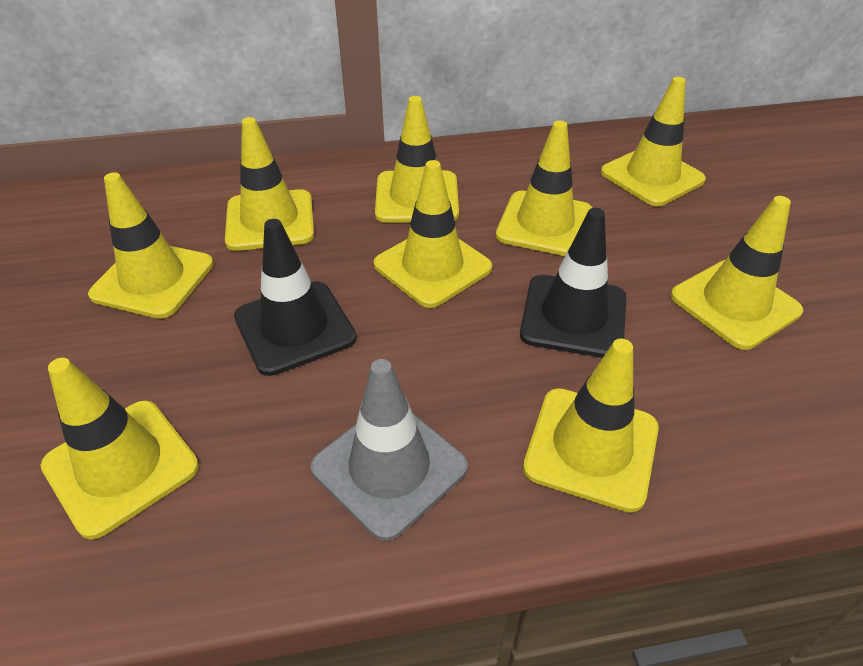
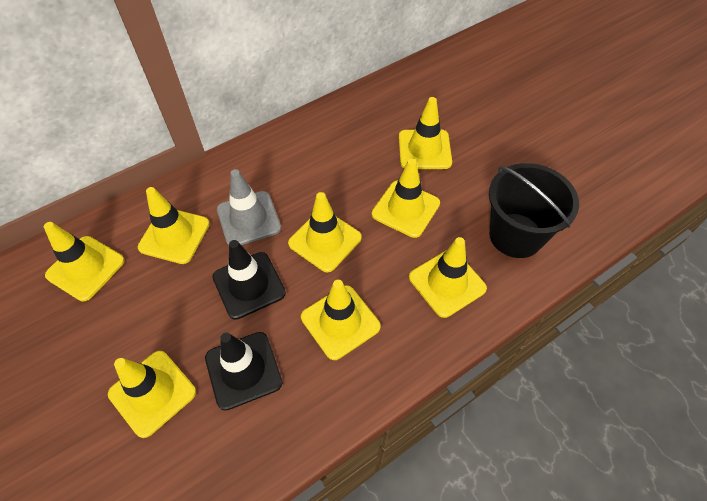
black bucket: none = 0 -> [489,163,579,258] = 1
yellow traffic cone: [40,358,199,540] [88,172,214,319] [225,117,314,251] [374,160,492,308] [375,96,459,223] [496,121,593,256] [523,339,659,512] [601,77,706,206] [670,196,803,350] = 9 -> [44,222,125,301] [108,351,196,438] [138,187,210,264] [288,192,362,272] [301,280,381,360] [372,159,440,238] [399,97,452,169] [409,237,487,318] = 8

